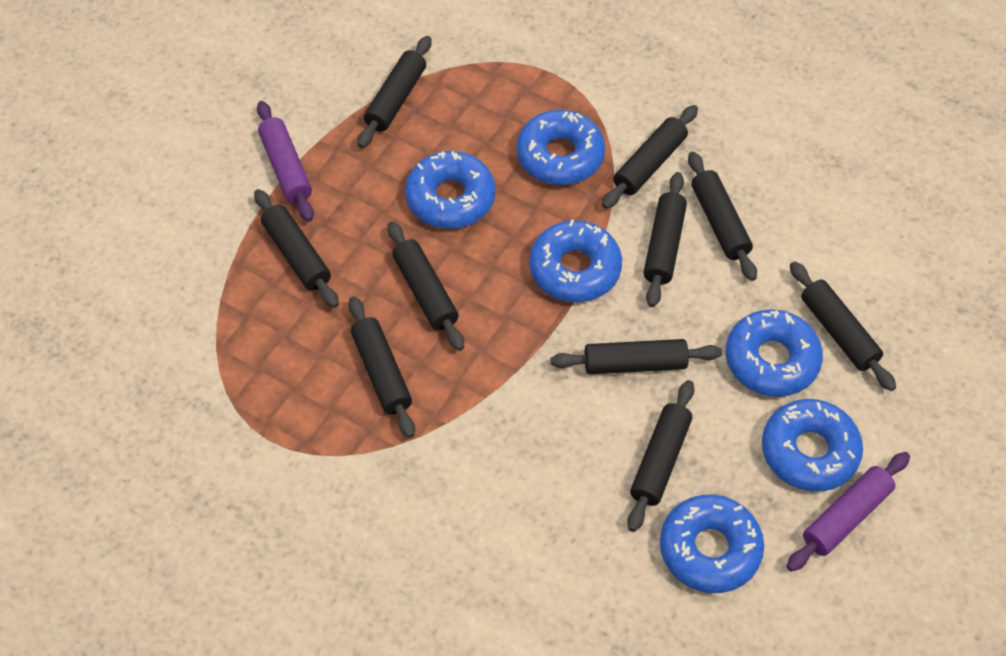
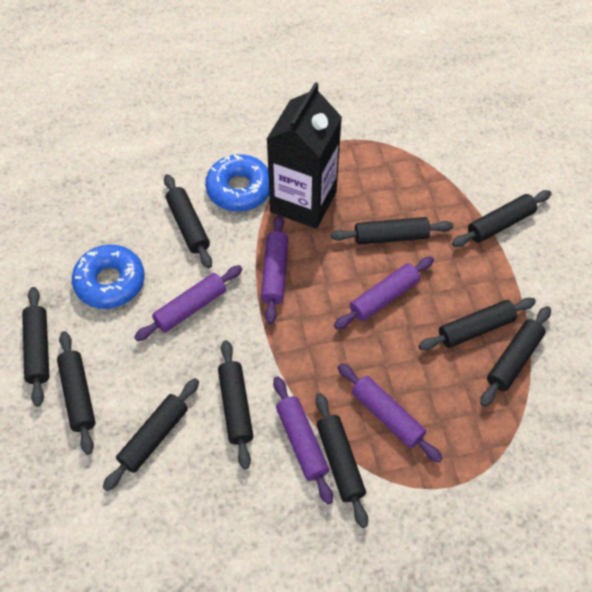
black carton: none = 0 -> [267,82,342,229] = 1
blue donut: [405,151,495,229] [517,110,605,185] [529,219,622,302] [660,495,764,593] [725,309,823,397] [762,399,863,492] = 6 -> [72,245,145,309] [205,154,269,211] = 2
purple rolling pin: [257,101,314,222] [786,452,910,572] = 2 -> [134,265,243,341] [261,215,288,324] [273,376,333,504] [334,256,434,329] [338,363,443,463] = 5

